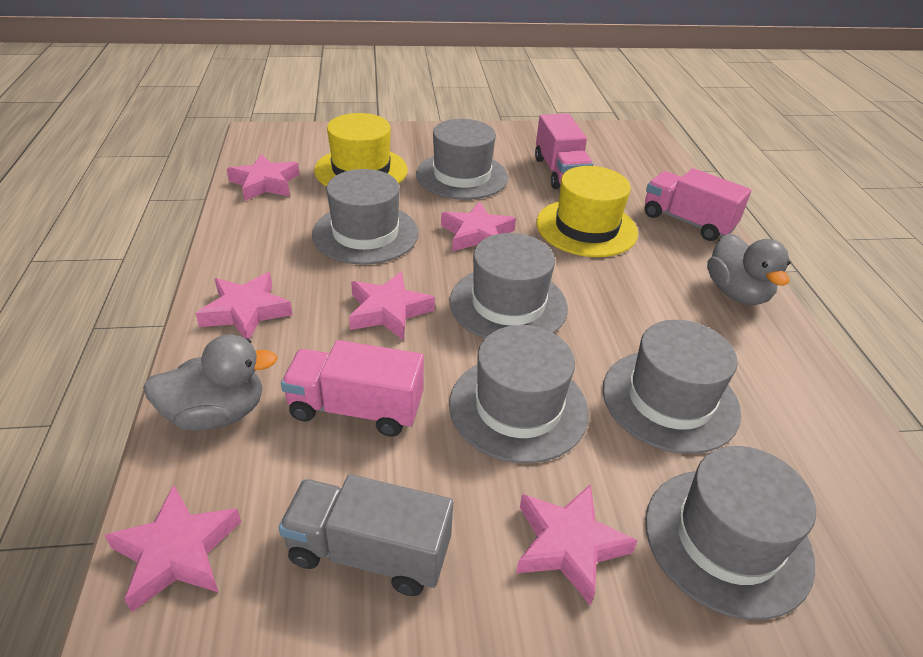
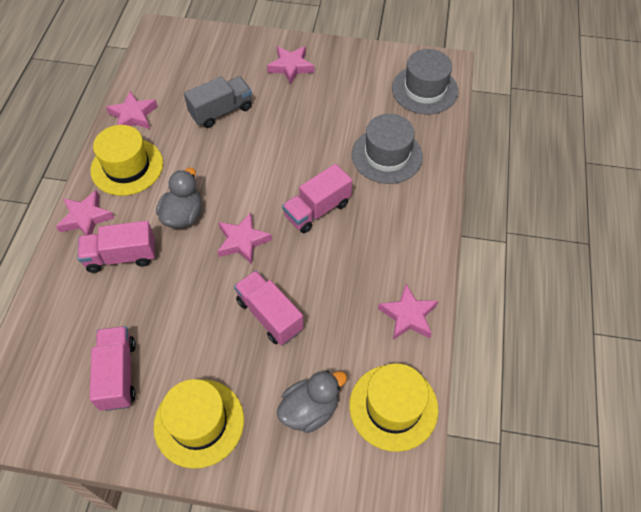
grey hat: [312,169,419,265] [416,119,508,200] [449,325,589,463] [450,233,568,339] [603,320,741,454] [645,446,816,620] = 6 -> [352,114,423,184] [392,49,459,114] = 2
pink star: [104,485,241,612] [196,272,293,339] [227,154,300,201] [349,271,435,340] [441,201,516,252] [516,484,638,606] = 6 -> [56,190,114,235] [106,91,158,129] [217,212,272,265] [267,46,314,85] [378,284,438,340] = 5
pink truck: [281,340,424,437] [535,114,593,189] [644,168,751,241] = 3 -> [77,221,155,273] [90,326,136,411] [234,270,304,345] [282,164,352,233] = 4
yellow hat: [314,113,408,187] [536,166,638,257] = 2 -> [90,125,163,196] [154,379,244,469] [349,363,438,452] = 3

